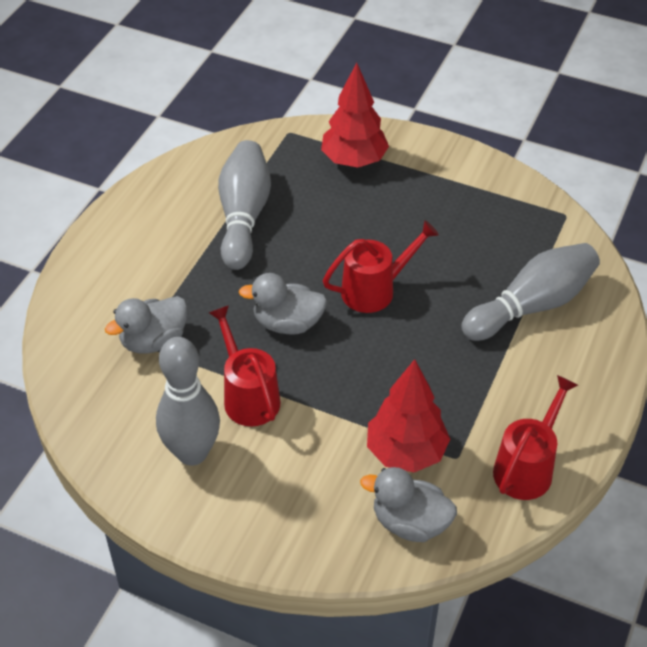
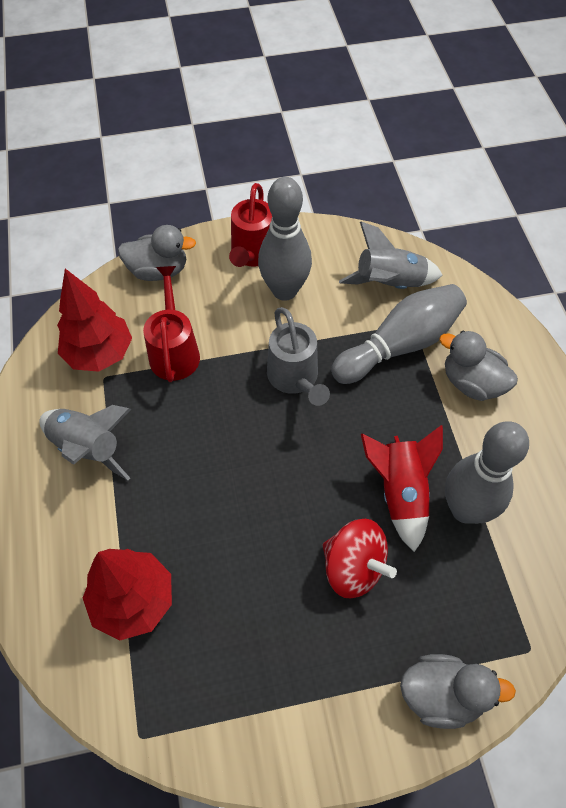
grey rocket: none = 0 -> [40,405,131,480] [339,222,443,289] = 2
grey watering can: none = 0 -> [267,307,330,406] = 1
red rocket: none = 0 -> [361,425,443,552] = 1
red spinning top: none = 0 -> [322,519,397,599] = 1
red watering can: [209,305,281,426] [323,220,439,313] [493,375,578,500] = 3 -> [143,266,200,382] [229,183,272,267] = 2

